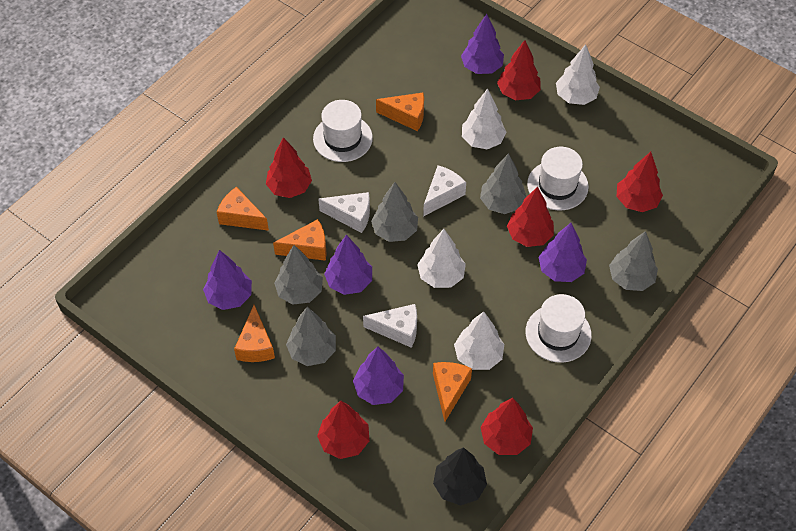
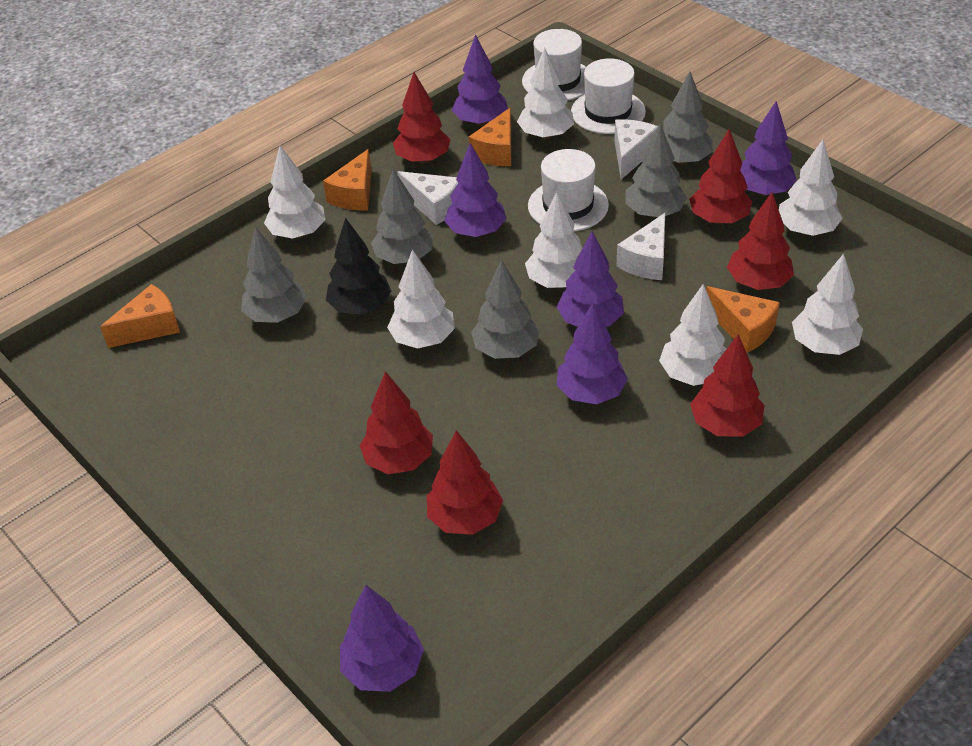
orange cheese: [217,187,269,231] [234,305,275,362] [273,219,326,261] [376,93,424,131] [433,362,472,422] = 5 -> [100,284,180,348] [323,149,372,210] [469,108,511,166] [706,286,780,353] = 4
purple tree: [203,250,252,310] [324,235,372,295] [353,346,404,405] [461,14,504,74] [539,223,587,282] = 5 -> [340,585,424,692] [444,143,507,237] [452,34,508,126] [557,231,624,327] [557,303,628,404] [740,101,797,196] = 6
white tree: [417,229,466,288] [454,311,504,370] [462,88,506,149] [556,44,600,105] = 4 -> [264,146,325,239] [387,249,455,349] [517,47,574,139] [525,192,582,288] [659,284,726,386] [779,140,843,236] [792,254,863,355] = 7

